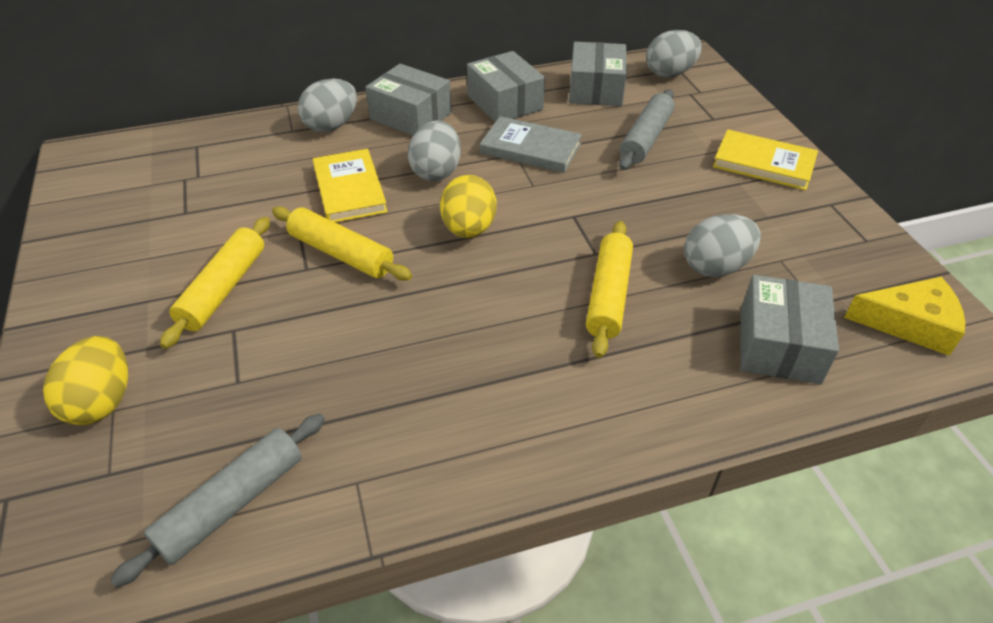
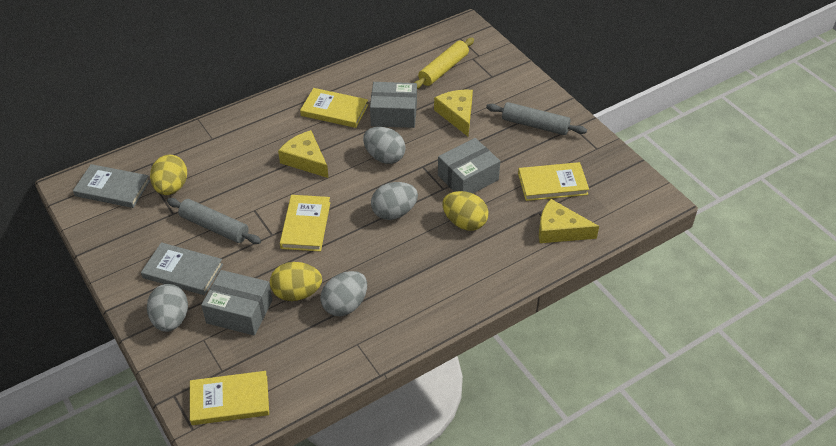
grey book: [480,116,582,173] = 1 -> [73,164,150,208] [141,242,223,295] = 2
grey box: [365,64,451,136] [467,51,545,122] [569,42,627,106] [741,275,839,384] = 4 -> [201,270,272,336] [370,82,417,128] [438,138,500,193] = 3
yellow book: [313,149,388,222] [713,130,818,190] = 2 -> [190,371,269,425] [280,195,330,252] [300,88,368,128] [518,162,589,201] = 4
yellow cheese: [844,277,965,356] = 1 -> [278,130,328,178] [434,90,473,136] [539,199,599,243] = 3
yellow egg: [43,336,128,425] [440,175,497,238] = 2 -> [150,155,187,195] [270,262,322,301] [443,191,489,231] = 3
yellow rolling pin: [160,217,270,349] [272,206,412,281] [586,221,633,358] = 3 -> [414,38,474,89] = 1

